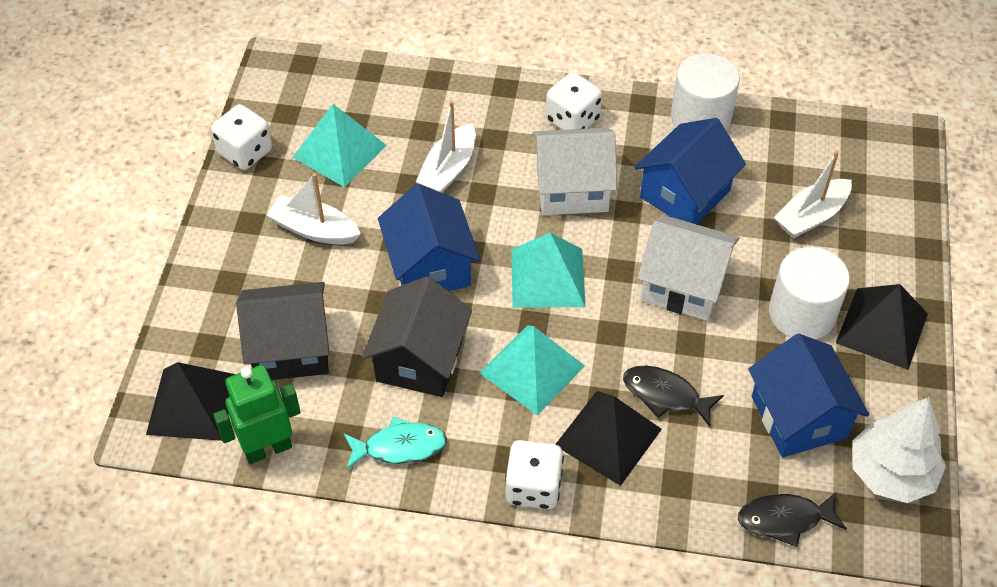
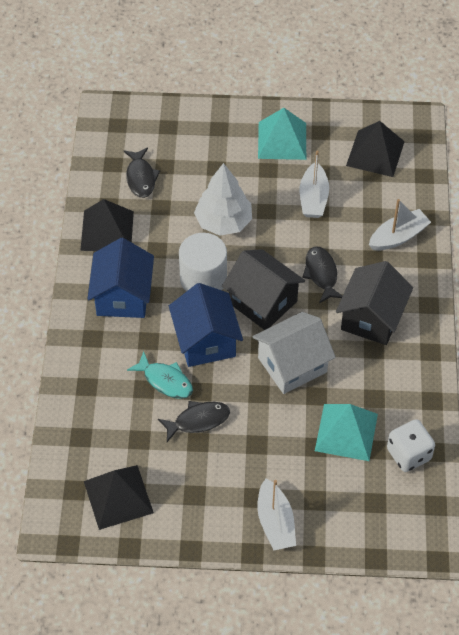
black fish: [623,366,724,427] [738,491,847,547] = 2 -> [124,147,160,198] [158,401,230,442] [302,247,342,303] = 3
blue house: [378,184,480,291] [634,118,746,224] [748,334,869,457] = 3 -> [87,238,154,318] [169,283,243,367] = 2
green robot: [213,365,301,464] = 1 -> none = 0
turquoise pyramid: [293,104,387,187] [480,325,585,415] [511,233,586,308] = 3 -> [258,108,306,160] [315,404,378,461] = 2
white cylinder: [671,53,740,130] [769,247,850,339] = 2 -> [179,233,227,292] = 1
white dice: [211,104,272,170] [505,440,564,509] [546,72,602,130] = 3 -> [387,419,435,472] = 1
white house: [532,128,617,215] [637,215,739,321] = 2 -> [252,312,336,394] = 1

